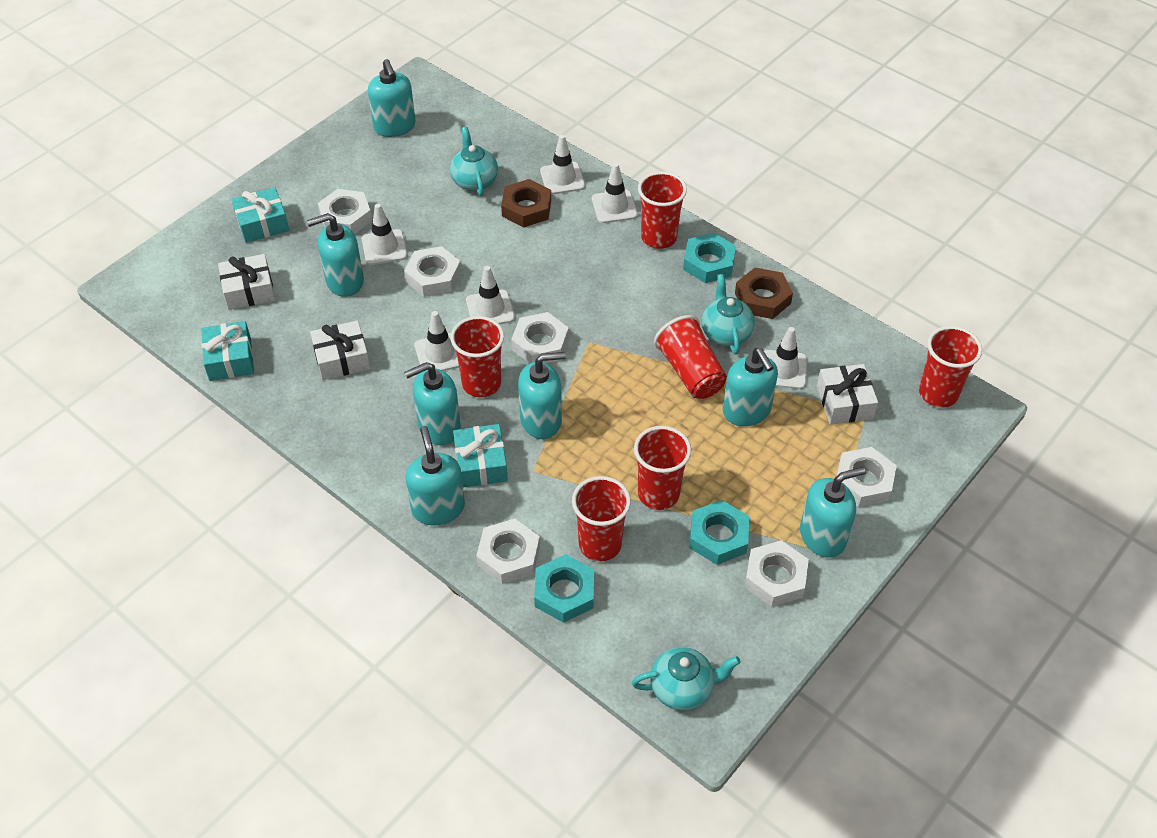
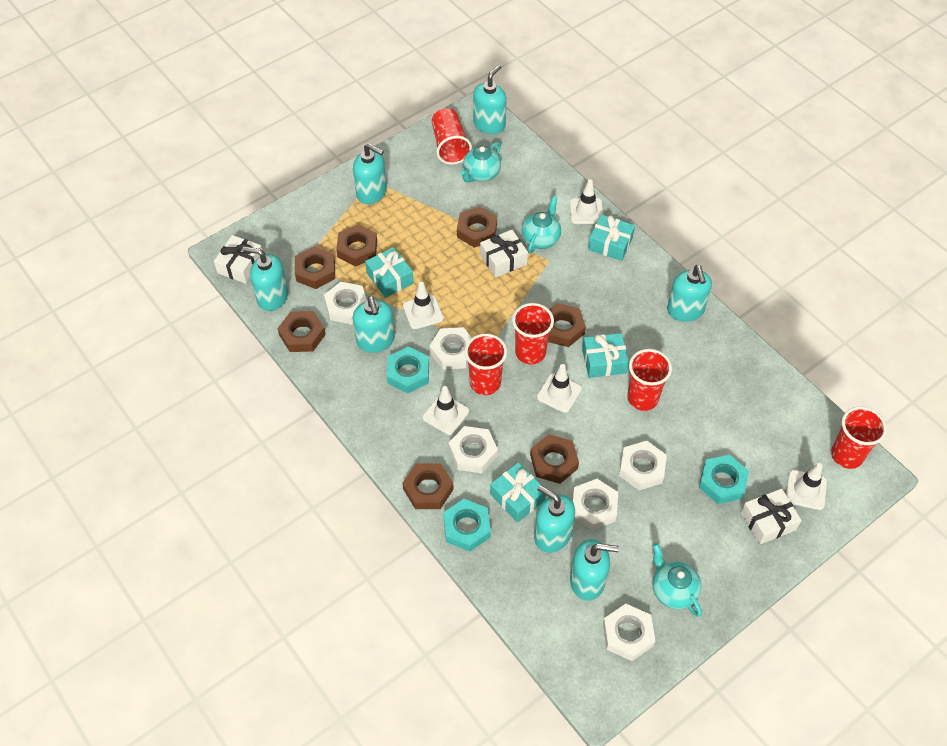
brown nut: [501,179,551,228] [735,268,793,319] = 2 -> [277,311,326,352] [295,246,335,289] [336,224,377,266] [403,463,454,509] [457,207,497,248] [530,434,579,484] [548,303,586,347] = 7
red cup: [451,316,504,397] [572,476,631,561] [634,426,691,510] [638,171,687,249] [654,315,727,399] [919,326,982,408] = 6 -> [432,108,472,165] [465,334,507,395] [512,303,554,364] [627,349,672,411] [831,406,887,469] = 5
turquoise gift: [201,321,254,381] [231,187,289,243] [453,424,508,488] = 3 -> [365,247,414,298] [490,462,546,523] [582,333,629,378] [588,214,635,261] = 4
white traffic cone: [362,204,407,265] [415,311,459,371] [466,266,515,324] [540,135,585,195] [592,163,638,223] [764,327,807,389] = 6 -> [403,282,444,329] [423,386,469,435] [537,364,582,413] [570,179,603,224] [786,463,827,510] = 5

